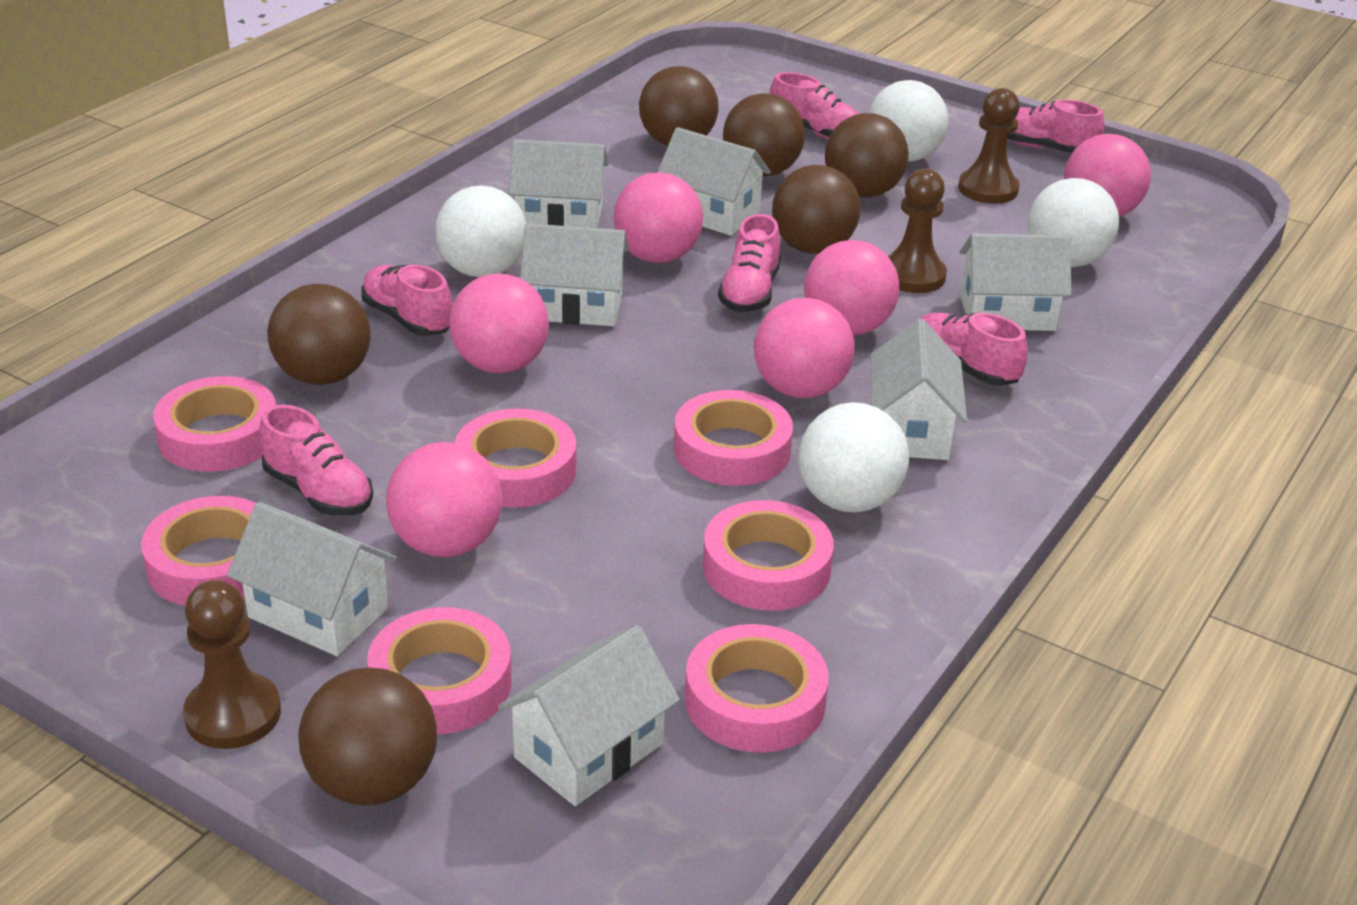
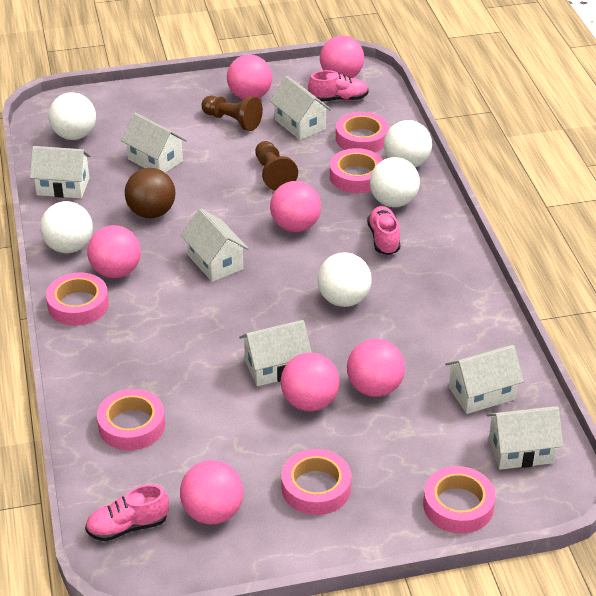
brown ball: [267,284,371,385] [298,667,437,806] [639,66,718,146] [723,93,805,177] [772,165,861,254] [825,113,909,197] = 6 -> [125,168,175,218] = 1
brown pawn: [183,580,281,749] [888,168,947,293] [958,88,1020,204] = 3 -> [201,96,263,131] [255,141,298,191] = 2
pink ball: [386,442,502,557] [449,273,549,373] [614,172,703,263] [754,298,855,398] [804,240,899,335] [1064,134,1151,217] = 6 -> [87,225,141,278] [180,460,244,525] [227,55,272,100] [270,181,321,232] [281,352,340,411] [320,35,364,78] [347,339,405,397] = 7
pink shoe: [259,405,373,516] [361,265,452,336] [718,214,781,312] [769,72,859,139] [919,313,1028,386] [1007,100,1104,153] = 6 -> [85,484,169,541] [308,70,369,102] [367,206,400,255] = 3
pink tape: [141,496,257,606] [153,376,276,472] [367,607,512,734] [455,408,576,507] [674,390,793,486] [685,624,829,753] [703,500,834,611] = 7 -> [46,272,109,326] [97,389,165,450] [281,449,351,515] [330,148,383,193] [336,112,389,152] [423,466,496,533] = 6
white ball: [435,185,526,277] [799,402,909,513] [869,80,948,162] [1028,178,1119,267] = 4 -> [40,201,93,253] [48,92,96,140] [317,252,372,307] [370,157,420,207] [384,120,432,167] = 5

